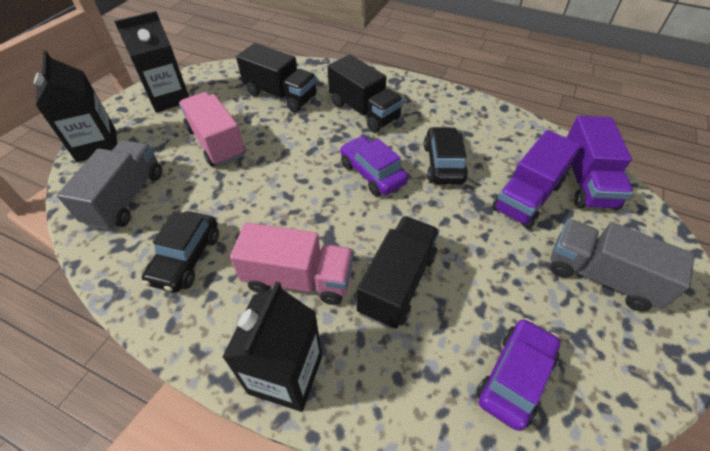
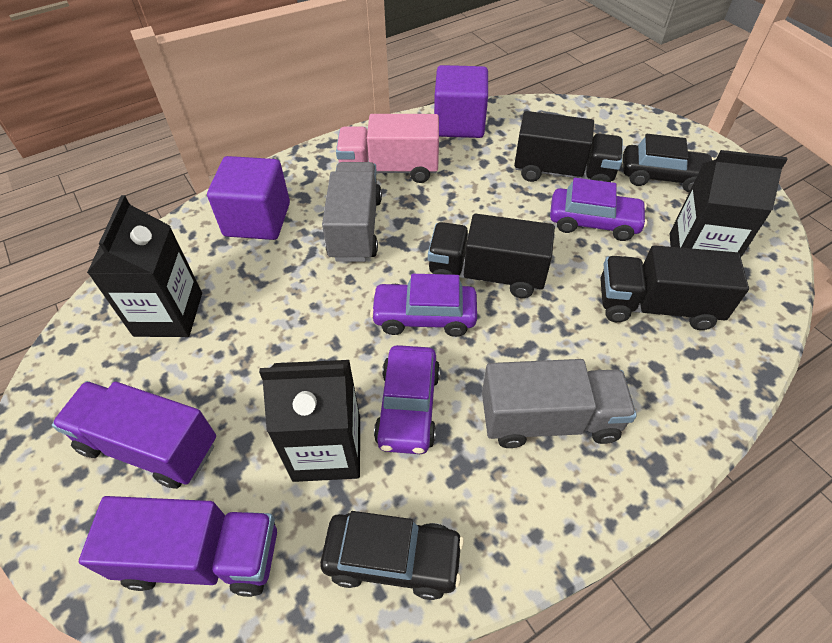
pink truck: [179,92,245,166] [230,222,354,305] = 2 -> [336,114,439,183] = 1
purple car: [340,136,408,196] [477,318,560,431] = 2 -> [370,274,477,337] [374,345,440,454] [550,178,647,241] = 3
purple cube: none = 0 -> [207,156,290,240] [434,65,488,138] = 2

